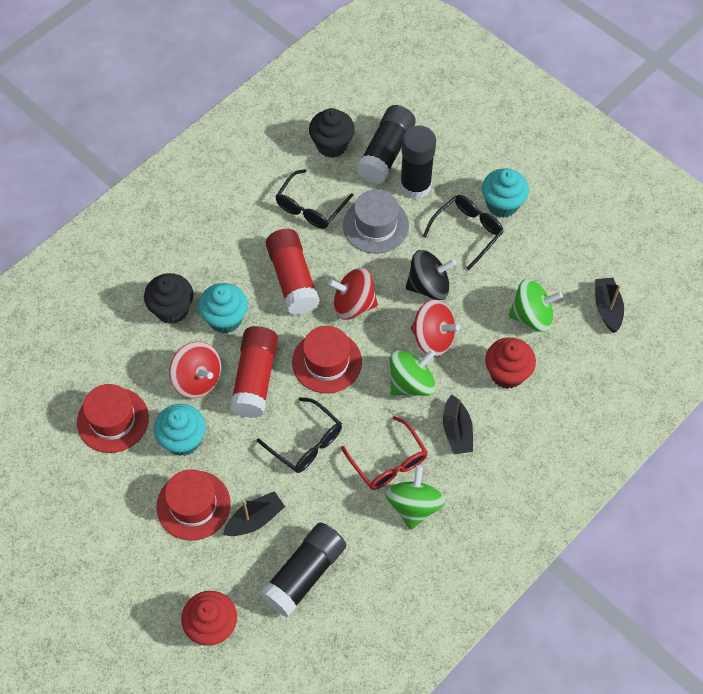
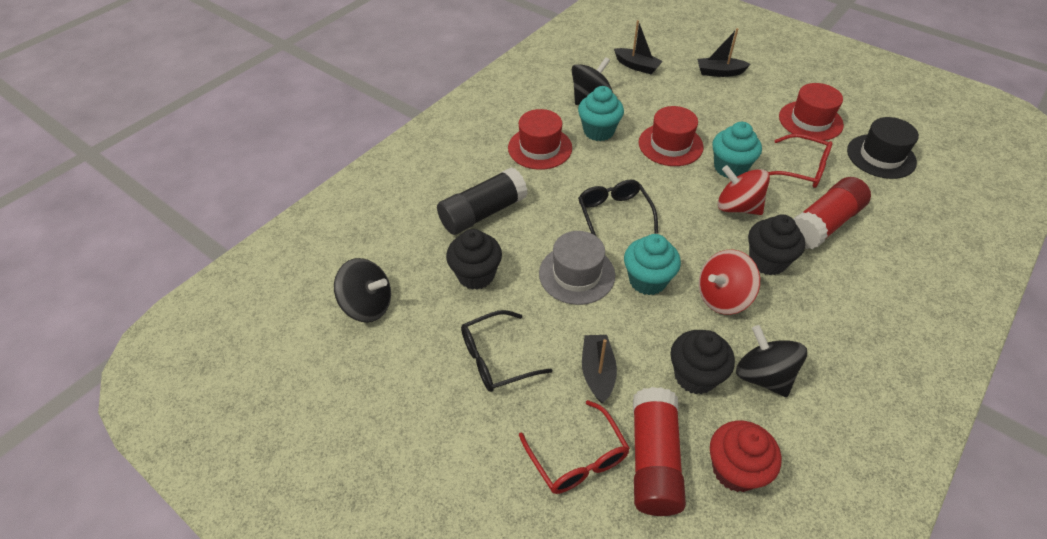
black cupcake: [144,273,193,324] [309,108,355,158] = 2 -> [446,229,502,290] [670,330,735,394] [748,215,805,275] = 3
black glasses: [257,397,342,473] [275,169,354,229] [423,195,504,270] = 3 -> [461,310,552,392] [578,180,658,236] = 2
black glue stick: [260,522,346,617] [356,105,415,184] [400,126,436,199] = 3 -> [437,167,528,235] = 1
black hat: none = 0 -> [847,117,919,179] = 1
black spinning top: [406,250,456,300] = 1 -> [334,258,391,322] [572,57,613,105] [736,325,807,397] = 3
green spinning top: [385,466,446,530] [390,350,436,396] [508,279,563,332] = 3 -> none = 0
red cupcake: [181,591,237,646] [485,337,536,389] = 2 -> [710,421,781,492] = 1
red glasses: [341,416,428,490] = 1 -> [519,400,630,494] [768,134,833,188] = 2
red spinning top: [169,341,221,398] [328,268,378,320] [411,299,460,356] = 3 -> [699,250,760,315] [718,165,770,215] = 2

